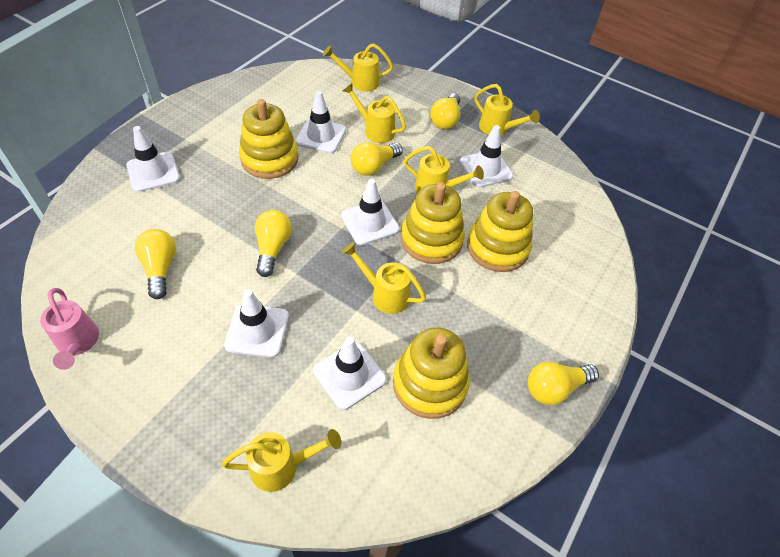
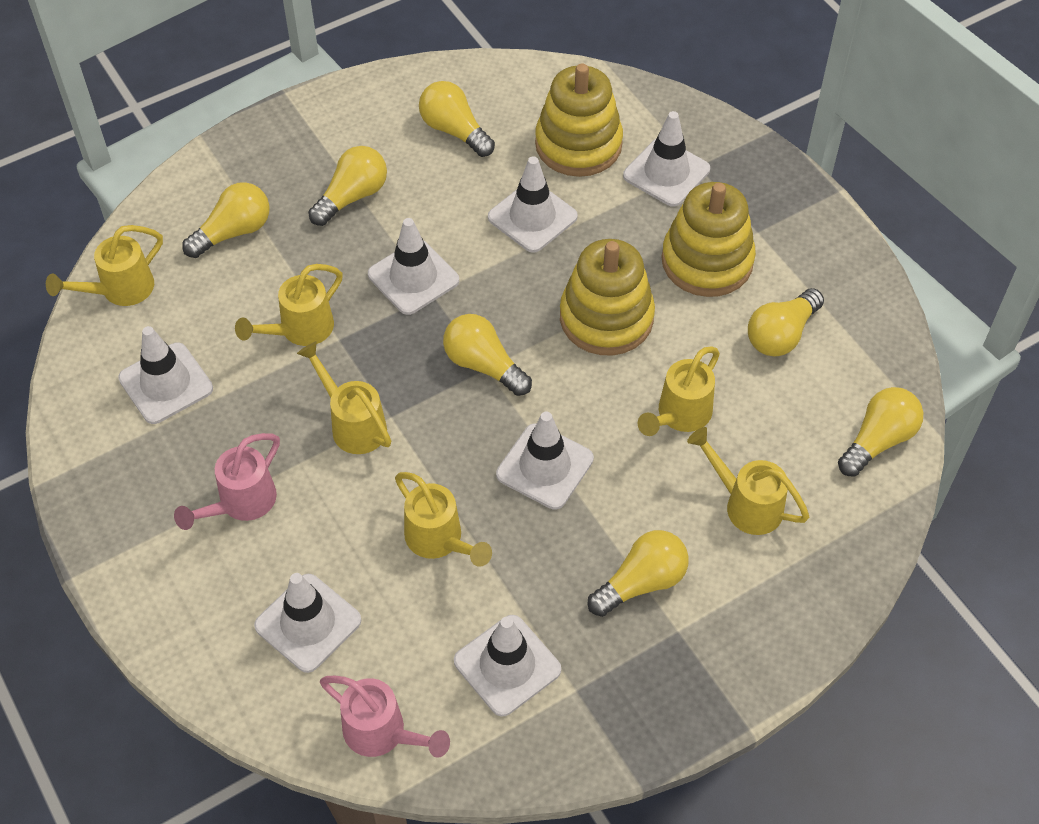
pink watering can: [40,288,99,370] = 1 -> [174,433,280,530] [320,676,450,758] = 2
white traffic cone: [126,126,180,192] [224,289,289,358] [295,91,346,153] [313,337,387,410] [341,179,400,245] [460,125,513,188] = 6 -> [118,326,213,424] [254,573,361,673] [368,218,459,315] [454,615,561,717] [488,156,578,253] [496,411,594,510] [623,111,710,207] = 7
yellow light bulb: [135,229,176,299] [255,210,292,277] [351,142,403,176] [430,93,460,129] [528,362,599,405] = 5 -> [182,182,269,258] [308,146,387,226] [419,81,495,157] [443,314,532,396] [588,530,689,617] [748,288,824,357] [838,387,923,477] = 7
yellow stacking toy: [239,99,299,179] [393,327,470,419] [401,182,465,264] [467,191,533,272] = 4 -> [535,63,623,177] [560,239,655,355] [662,182,756,297] = 3

